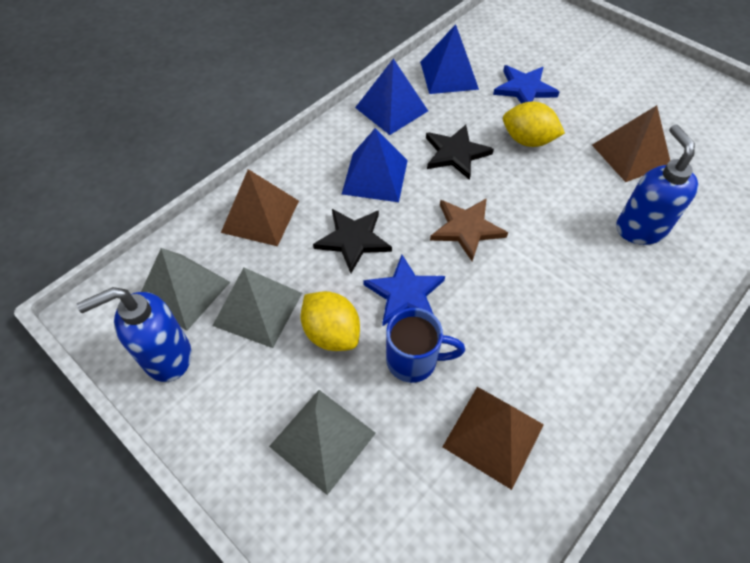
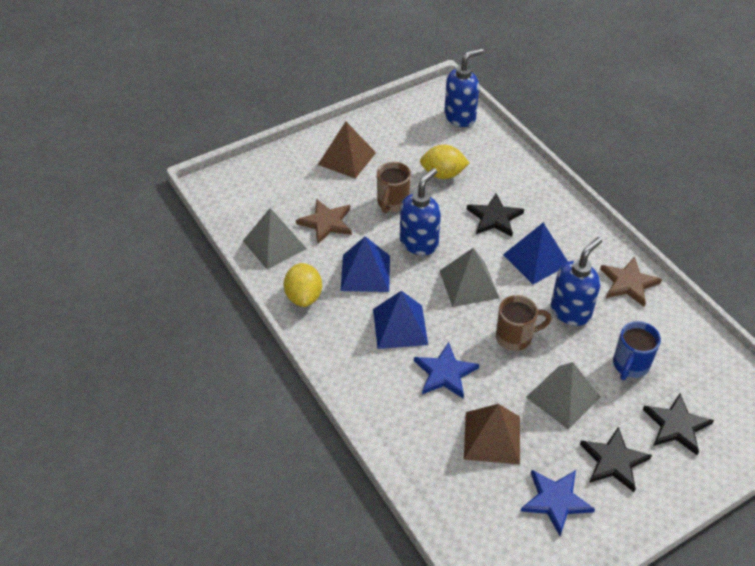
black star: [313,209,392,273] [426,125,494,180] = 2 -> [467,193,524,237] [580,427,652,492] [643,393,714,455] = 3
blue soap dispenser: [77,287,191,382] [616,124,699,245] = 2 -> [400,168,441,255] [444,48,484,127] [551,237,602,326] = 3
brown mug: none = 0 -> [377,162,411,213] [496,295,552,351] = 2
brown pyramid: [221,169,299,246] [442,387,544,490] [592,105,670,182] = 3 -> [318,121,376,179] [464,404,520,464] = 2
brown star: [430,198,508,261] = 1 -> [296,199,352,244] [600,257,662,307] = 2

